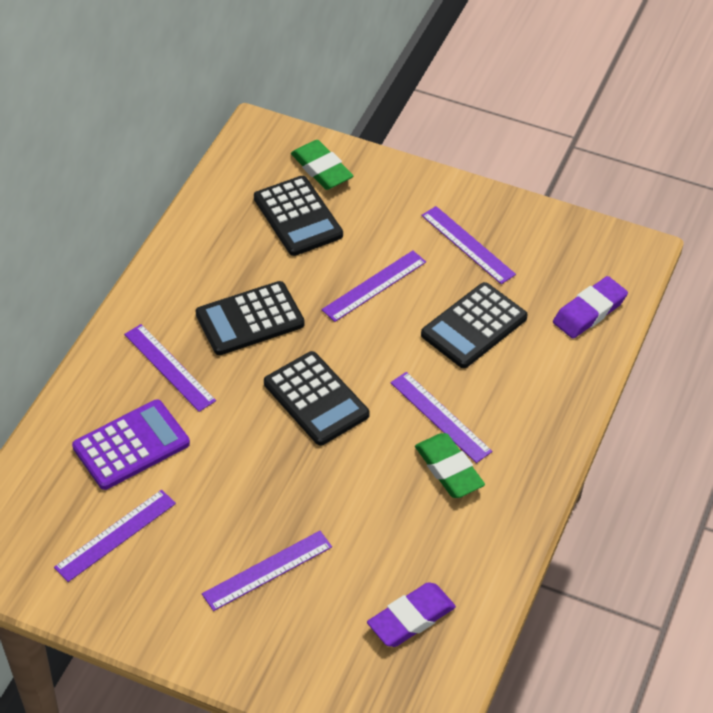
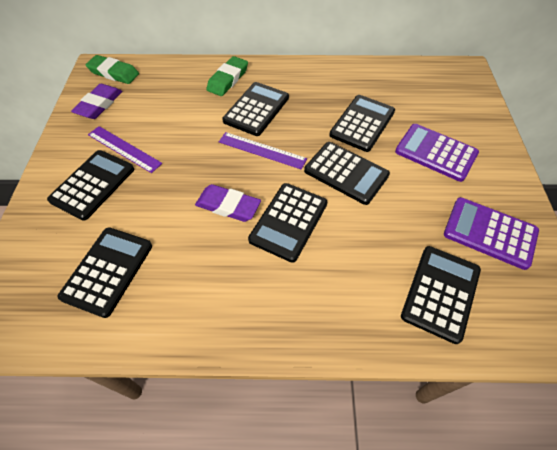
black calculator: [196,281,305,355] [254,176,343,256] [264,351,370,446] [421,282,528,368] = 4 -> [47,150,134,220] [58,227,152,318] [222,82,289,136] [248,183,327,263] [304,142,390,205] [330,95,395,152] [401,246,481,344] = 7
purple calculator: [72,400,190,490] = 1 -> [395,124,479,182] [444,197,539,270] = 2
purple ruler: [54,490,176,582] [124,324,216,412] [202,531,332,611] [322,250,426,322] [390,372,493,463] [421,206,516,284] = 6 -> [88,126,162,173] [219,132,307,170] = 2

